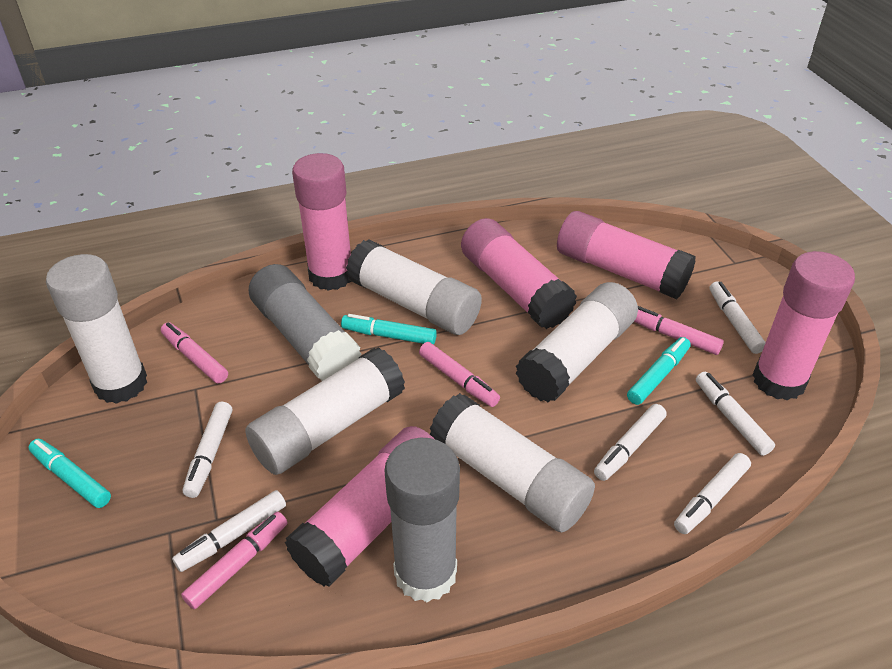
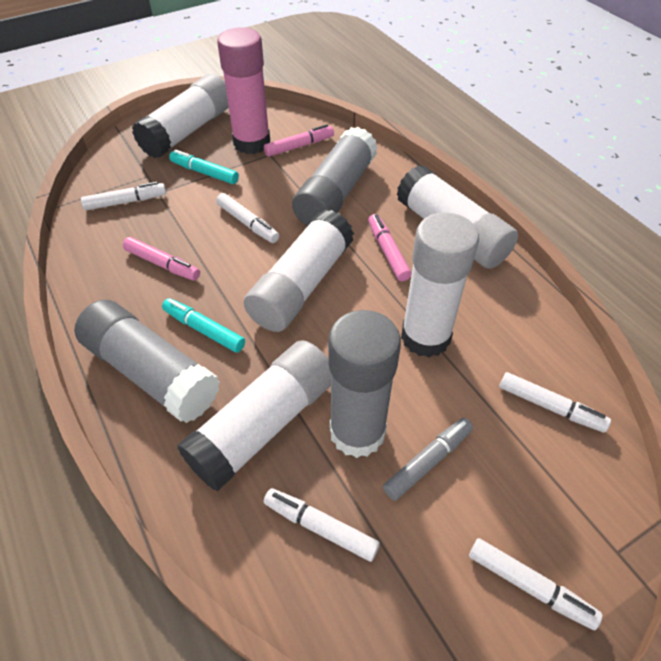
grey glue stick: [248,264,361,381] [385,438,460,602] = 2 -> [74,300,220,423] [292,127,378,226] [328,310,401,458] = 3
grey marker: none = 0 -> [383,418,473,501] = 1
pink glue stick: [285,426,434,587] [292,153,351,291] [461,218,577,329] [557,211,696,299] [753,251,855,401] = 5 -> [217,27,270,154] = 1
pink marker: [161,322,228,383] [181,511,287,609] [419,342,500,407] [634,306,724,355] = 4 -> [123,237,200,281] [264,124,334,157] [368,214,412,281] = 3
turquoise marker: [28,439,111,508] [341,314,437,345] [627,337,691,405] = 3 -> [162,298,245,353] [169,150,239,184] = 2
white marker: [172,490,286,572] [183,402,232,498] [594,404,667,481] [674,453,751,534] [696,372,775,456] [710,281,766,354] = 6 -> [81,182,166,211] [216,193,279,243] [264,488,380,562] [469,538,602,630] [499,372,611,433] = 5

